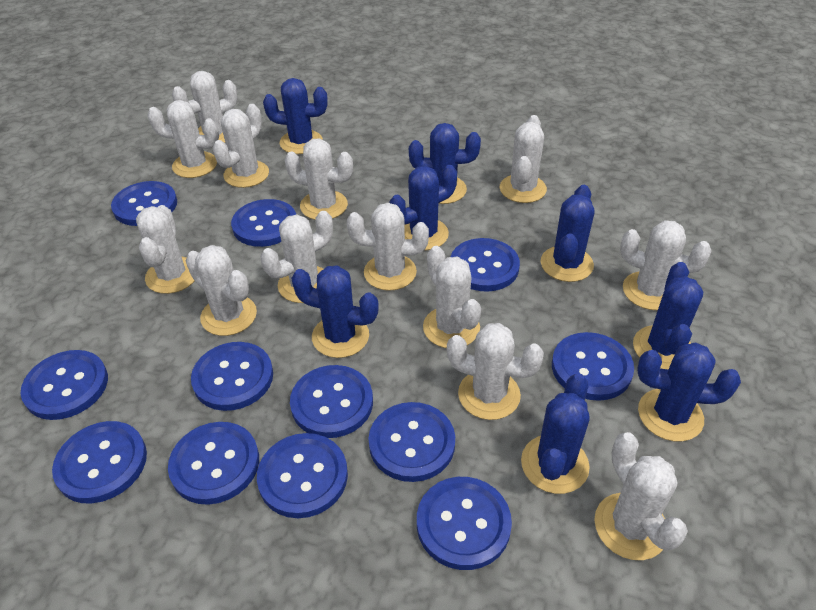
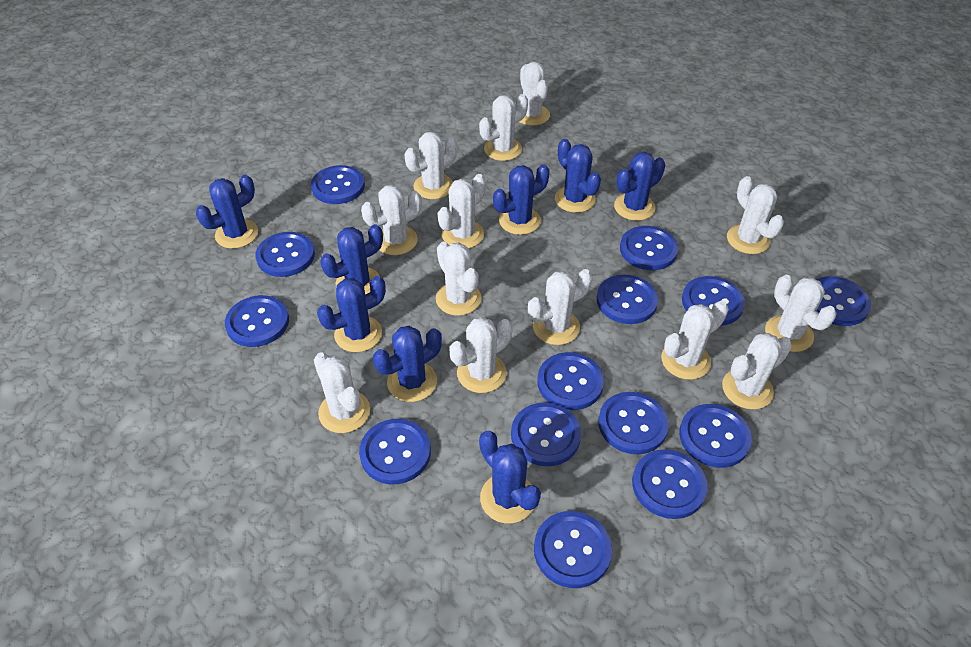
blue button: [20,350,108,420] [52,421,147,504] [111,181,177,226] [168,422,259,505] [191,342,273,411] [231,199,296,247] [257,433,348,518] [290,365,373,438] [369,402,455,482] [417,477,512,570] [450,238,520,292] [552,332,634,401] = 12 -> [225,295,289,347] [256,232,315,277] [311,165,365,204] [359,419,431,485] [511,402,581,466] [534,511,612,588] [537,352,604,410] [597,275,658,324] [598,392,669,454] [620,226,678,270] [632,449,708,519] [679,404,752,468] [682,276,745,326] [816,276,871,326] = 14

